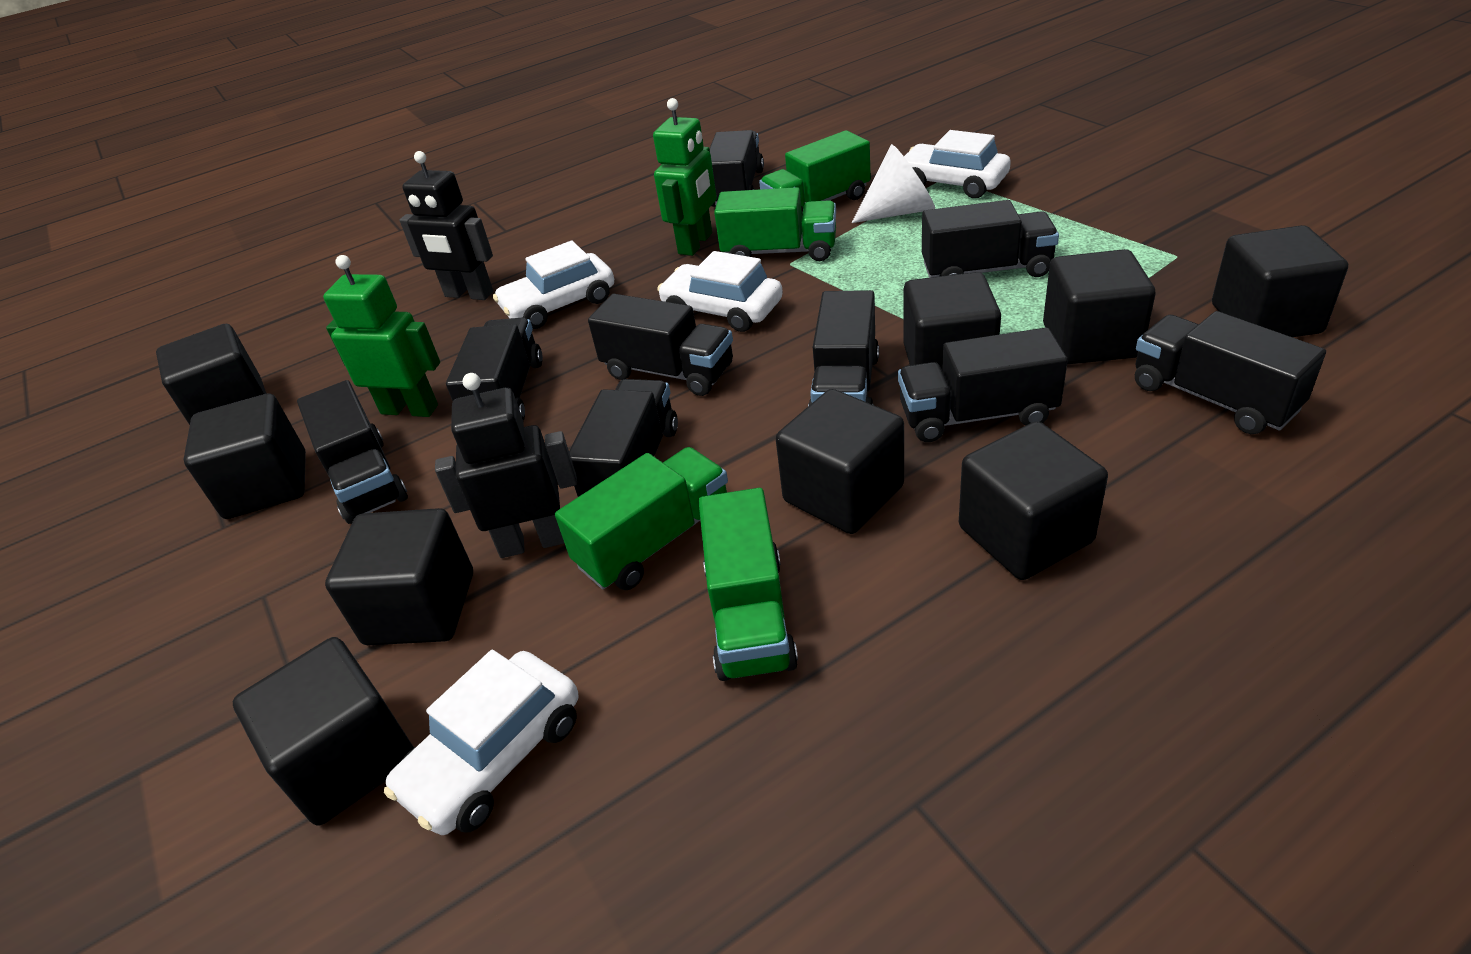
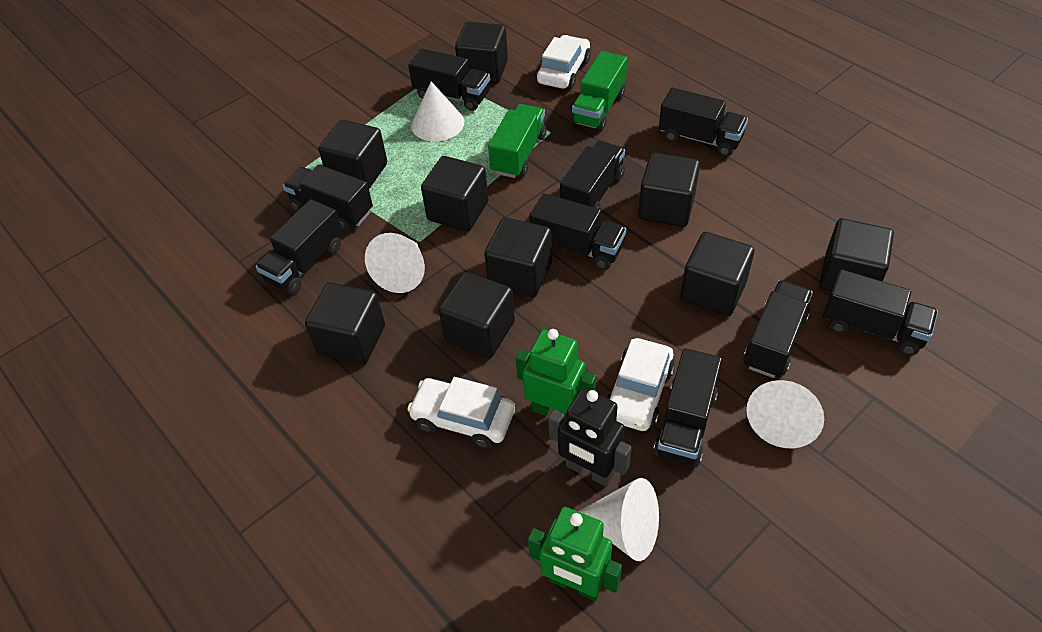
black robot: [400,151,493,300] [435,373,577,558] = 2 -> [548,388,632,486] = 1
green truck: [555,447,728,590] [699,488,798,681] [714,187,836,261] [759,130,871,214] = 4 -> [488,104,547,178] [571,51,627,131] = 2
white car: [384,650,578,835] [493,241,614,329] [657,251,783,332] [904,130,1011,198] = 4 -> [407,377,515,448] [537,35,591,89] [607,338,675,431] = 3
white cone: [852,144,935,223] = 1 -> [365,233,425,293] [411,81,464,142] [578,478,659,561] [747,380,824,448] = 4

